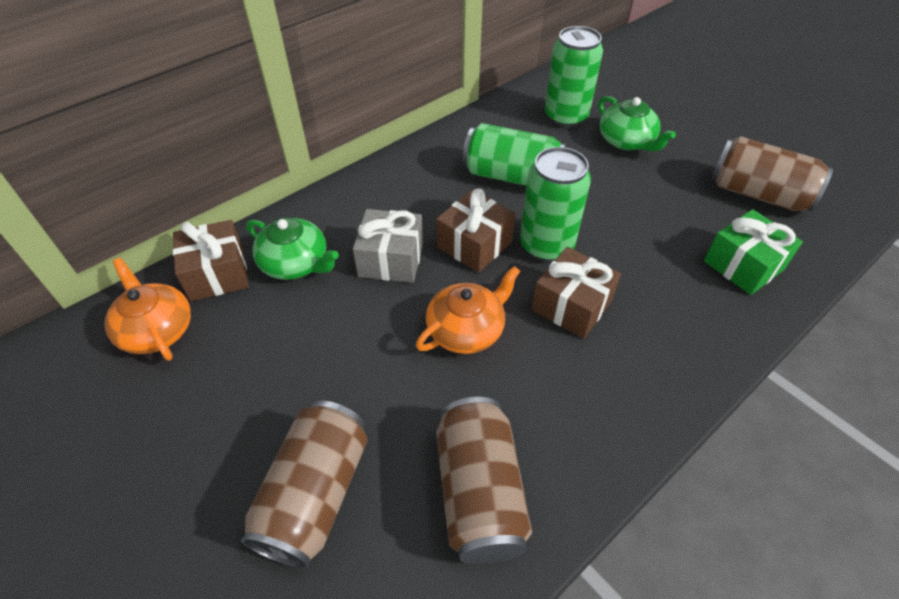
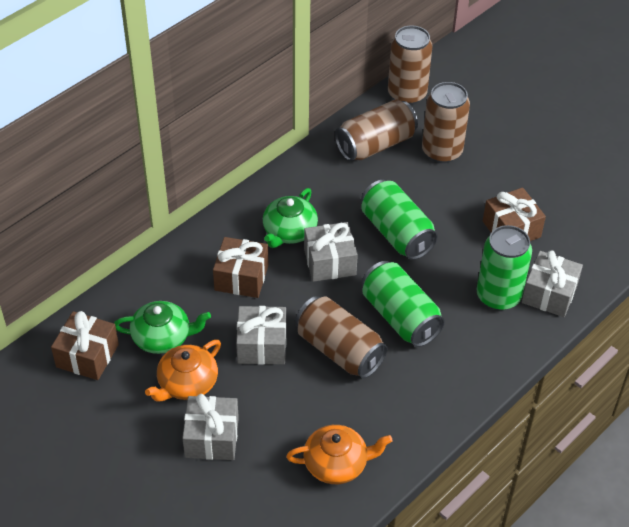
brown can: [241,400,368,568] [436,397,532,564] [711,136,833,212] = 3 -> [295,296,388,379] [335,99,418,161] [388,26,433,105] [422,82,470,163] = 4
green gift: [704,209,803,295] = 1 -> none = 0
grey gift: [353,209,423,283] = 1 -> [182,394,239,460] [236,306,286,365] [304,222,358,282] [522,250,583,317] = 4

